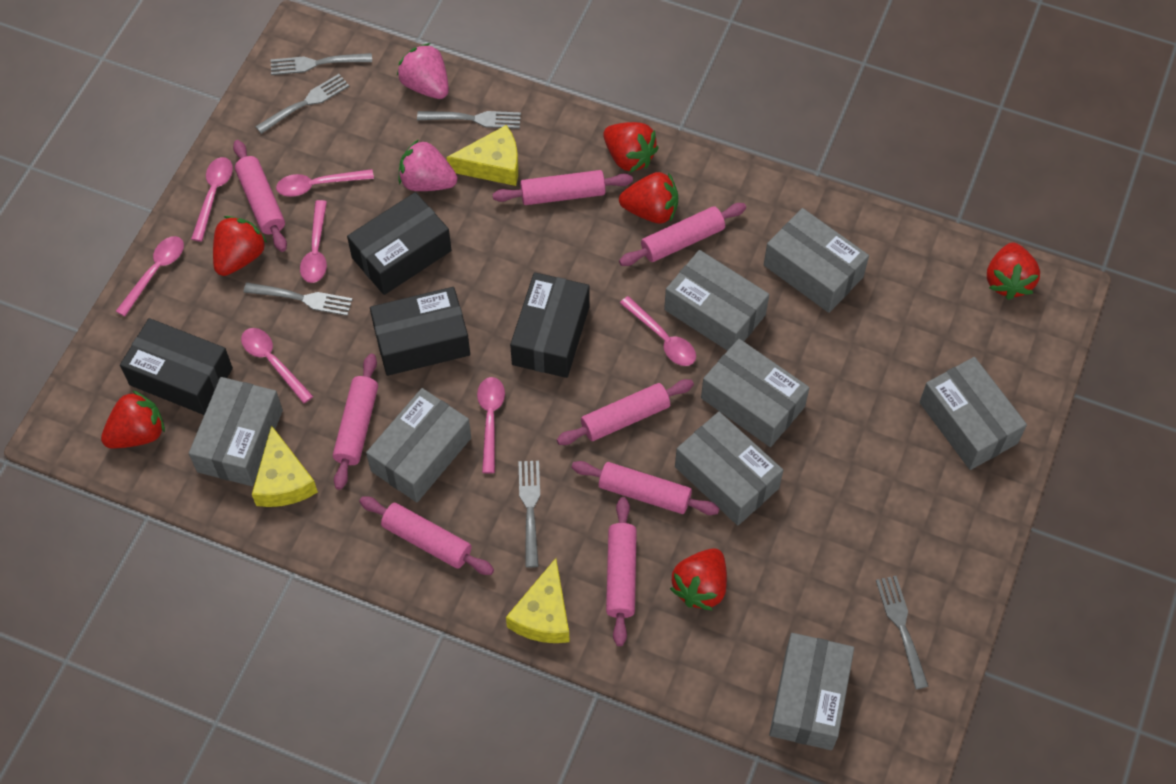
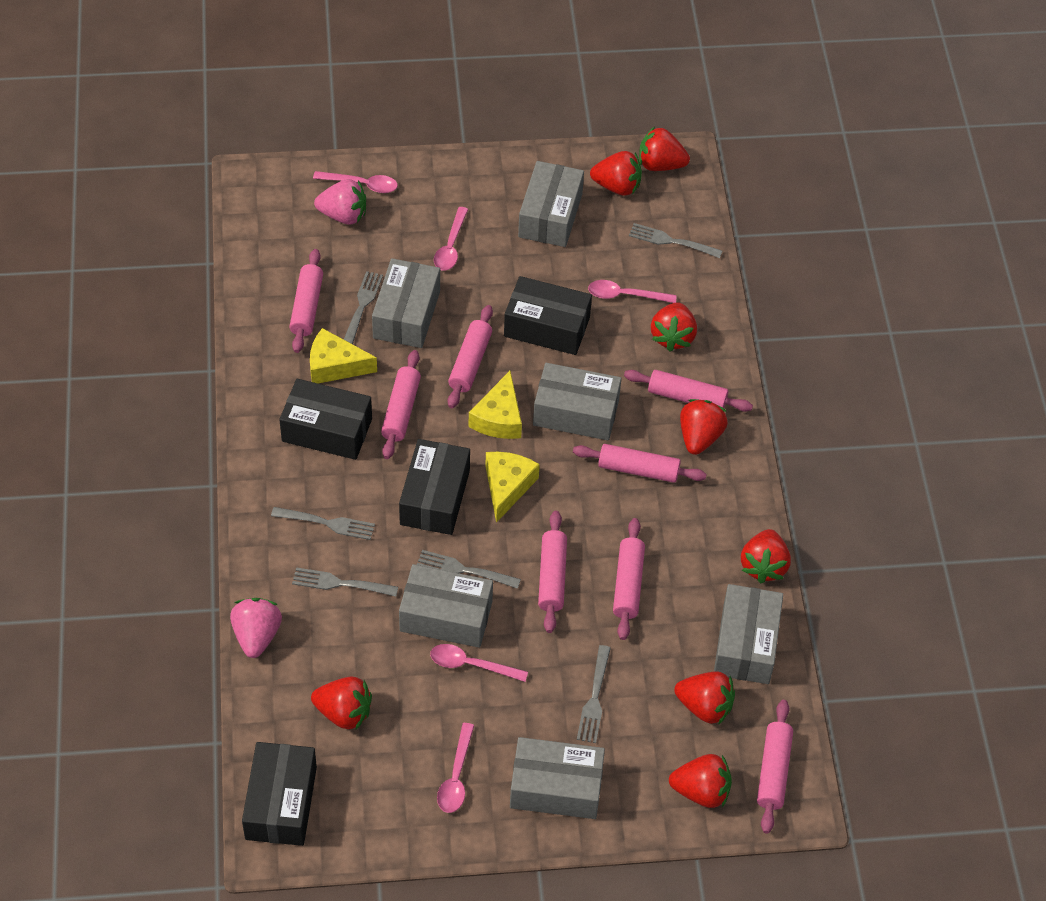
grey box: [189,377,283,486] [366,388,471,502] [664,250,769,351] [675,412,783,525] [701,339,809,447] [764,208,869,313] [769,633,854,750] [920,357,1027,470] = 8 -> [372,258,440,348] [399,564,493,648] [510,737,605,819] [518,161,584,247] [533,363,621,440] [714,584,783,684] = 6
pink spoon: [116,236,184,317] [191,157,233,242] [241,328,313,404] [276,169,374,197] [300,200,327,283] [477,377,505,474] [620,296,696,366] = 7 -> [313,171,398,193] [430,644,528,682] [434,207,468,271] [437,723,474,813] [588,280,677,303] = 5
red strawberry: [101,390,165,448] [213,216,267,276] [603,122,659,173] [619,172,678,224] [670,548,727,611] [987,243,1040,300] = 6 -> [311,676,372,729] [590,151,642,196] [639,126,690,171] [651,302,697,351] [669,754,732,808] [674,671,735,725] [680,399,728,455] [741,529,791,583] = 8

